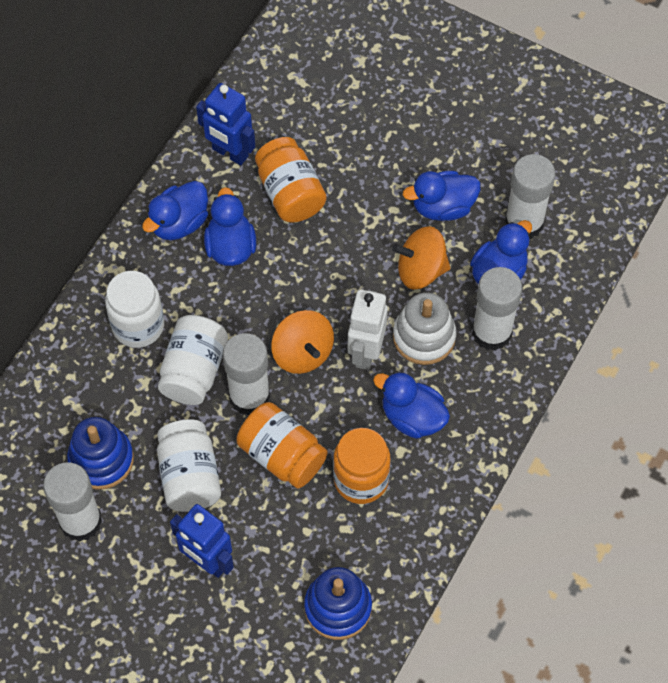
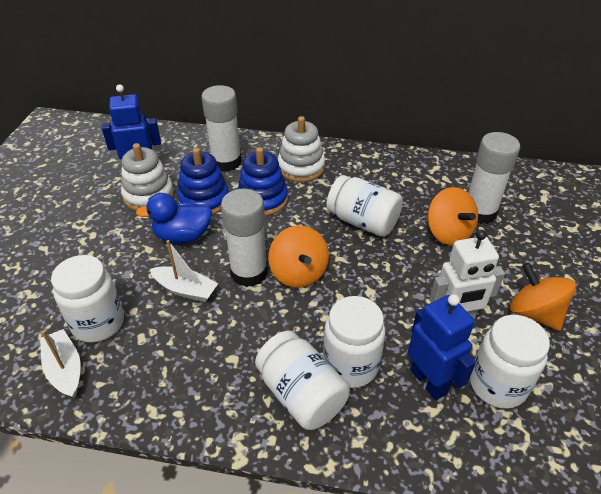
blue duck: [142,181,208,240] [204,187,256,266] [373,372,450,439] [403,171,481,221] [470,220,532,284] = 5 -> [136,193,212,244] = 1
orange jar: [236,402,328,489] [255,137,326,223] [333,428,390,504] = 3 -> none = 0
orange spinning top: [271,310,334,374] [392,226,450,290] = 2 -> [268,226,329,288] [427,187,478,245] [510,263,576,331] = 3
white boat: none = 0 -> [40,329,81,398] [150,240,218,302] = 2
white glue stick: [43,463,102,542] [223,333,270,416] [472,267,522,351] [505,154,555,239] = 4 -> [201,85,241,172] [221,189,268,287] [468,132,520,224] = 3
white jar: [105,271,164,348] [157,419,221,512] [158,315,228,405] = 3 -> [51,255,124,343] [255,331,350,430] [323,296,385,388] [327,175,403,237] [470,315,550,409] = 5
white stacking toy: [393,292,456,365] = 1 -> [121,143,174,211] [278,116,325,182] = 2

